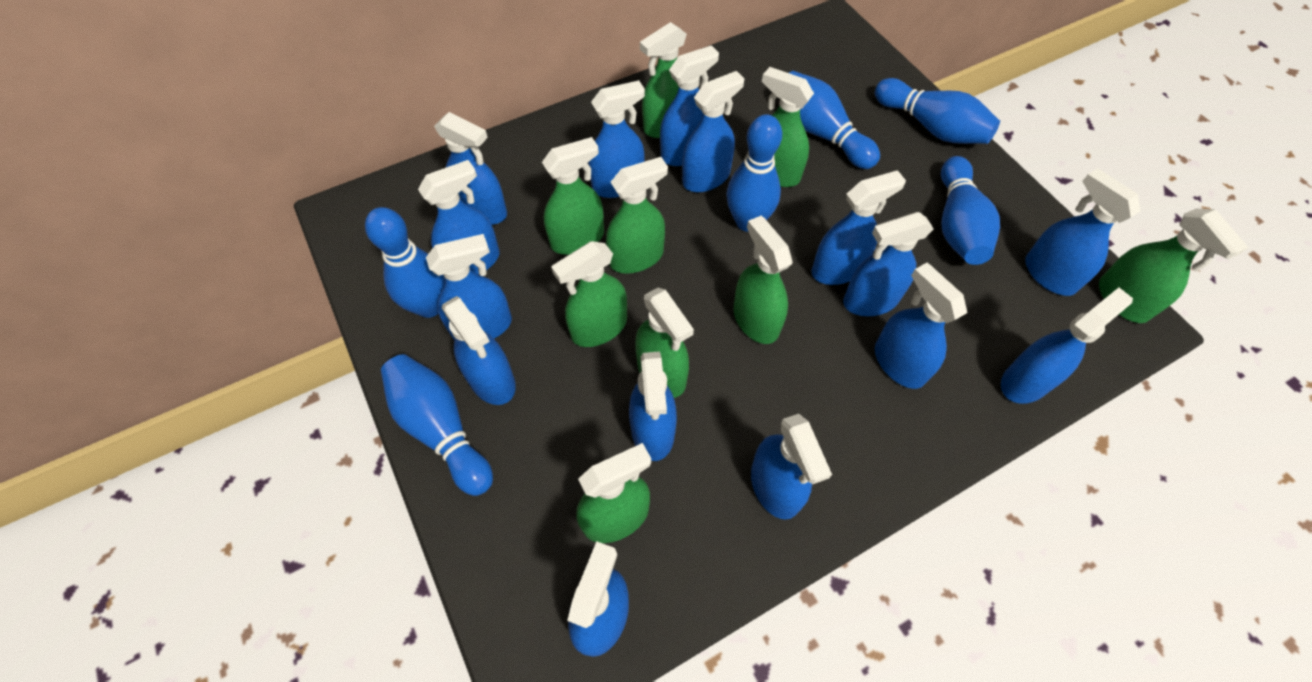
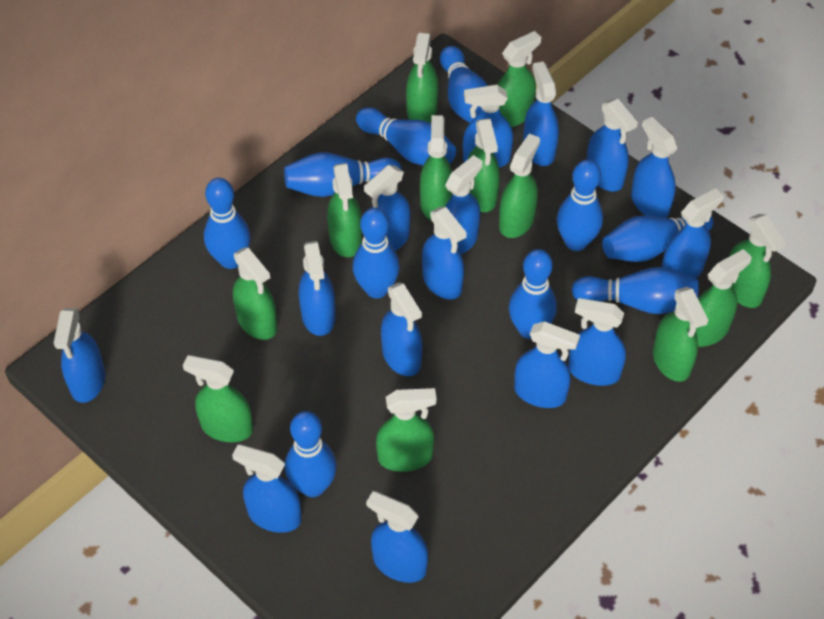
blue bowling pin: [365,207,446,318] [381,354,493,496] [726,114,782,232] [789,71,880,169] [875,78,1000,144] [941,156,1000,265] = 6 -> [204,178,251,269] [284,152,402,197] [285,411,337,497] [353,208,400,298] [356,108,456,165] [440,46,488,123] [509,249,557,339] [557,160,603,251] [572,267,698,314] [602,215,713,262] = 10
green spray bottle: [542,137,604,255] [551,241,627,347] [576,443,651,543] [606,157,668,274] [635,288,694,398] [640,22,687,138] [733,216,793,344] [762,67,814,187] [1099,209,1248,323] = 9 -> [183,355,253,442] [233,247,277,340] [327,163,362,257] [376,388,437,472] [406,33,439,122] [420,115,452,220] [467,119,500,212] [497,31,541,127] [499,133,540,238] [653,287,708,382] [696,249,751,347] [729,214,785,308] = 12

